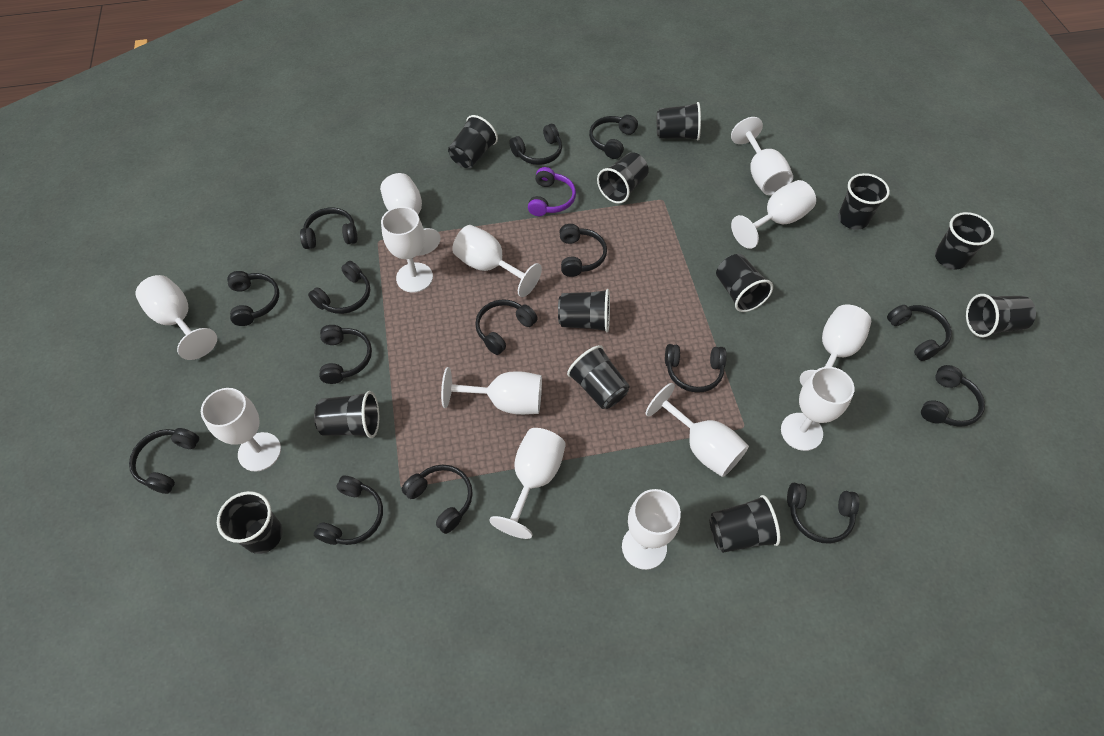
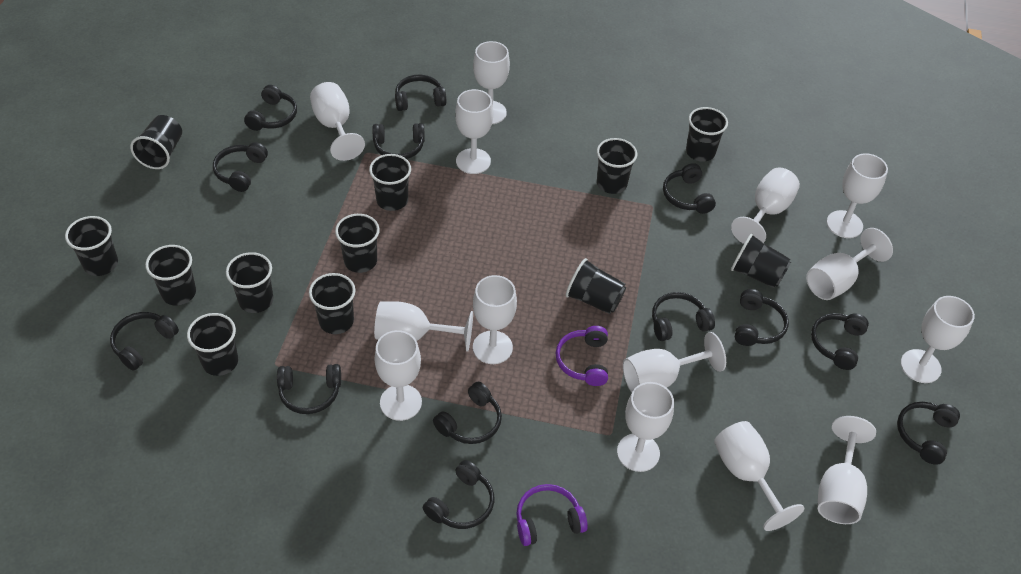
black headphones: [129,428,199,494] [227,271,279,326] [300,208,357,249] [308,261,370,314] [314,476,383,545] [319,325,372,384] [402,465,473,534] [475,299,538,355] [509,124,562,165] [559,224,607,277] [589,115,638,159] [665,344,727,393] [787,483,859,544] [887,305,952,361] [921,365,985,427] = 15 -> [110,312,179,371] [213,142,268,192] [244,85,297,131] [277,364,341,414] [373,123,425,159] [395,75,446,111] [423,460,494,529] [433,382,502,444] [652,292,715,341] [663,163,716,214] [735,289,789,346] [811,313,869,370] [897,402,960,465] = 13
purple headphones: [528,167,576,216] = 1 -> [516,484,588,546] [556,326,608,386] = 2
white goblet: [136,275,217,360] [201,388,281,472] [380,173,441,256] [381,207,433,293] [441,367,542,415] [452,225,542,297] [489,428,566,539] [622,489,681,570] [646,383,749,477] [731,117,793,195] [731,180,816,249] [781,367,854,451] [800,304,871,386] = 13 -> [310,82,365,161] [374,301,473,352] [374,330,422,421] [455,89,493,174] [473,41,510,124] [473,275,517,364] [617,382,674,472] [623,332,726,393] [714,421,804,531] [731,168,800,244] [806,228,893,300] [818,416,876,524] [827,153,888,238] [901,296,975,383] = 14

